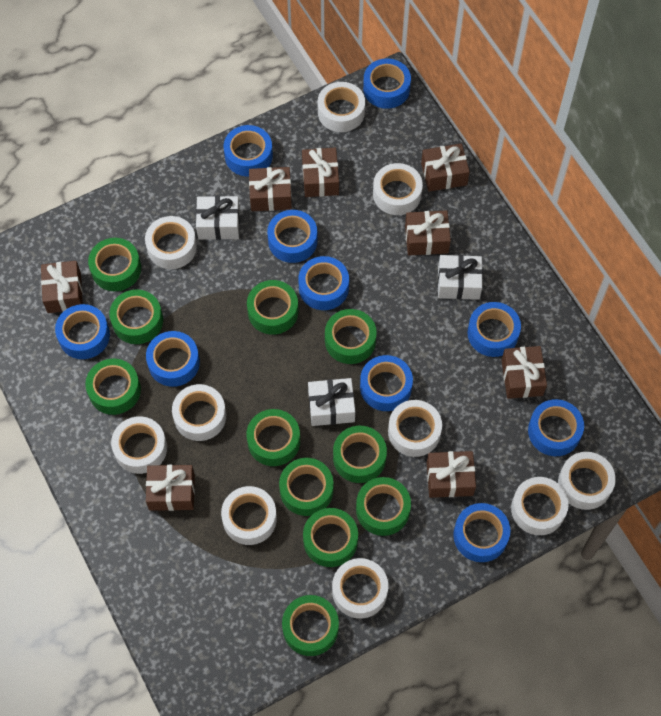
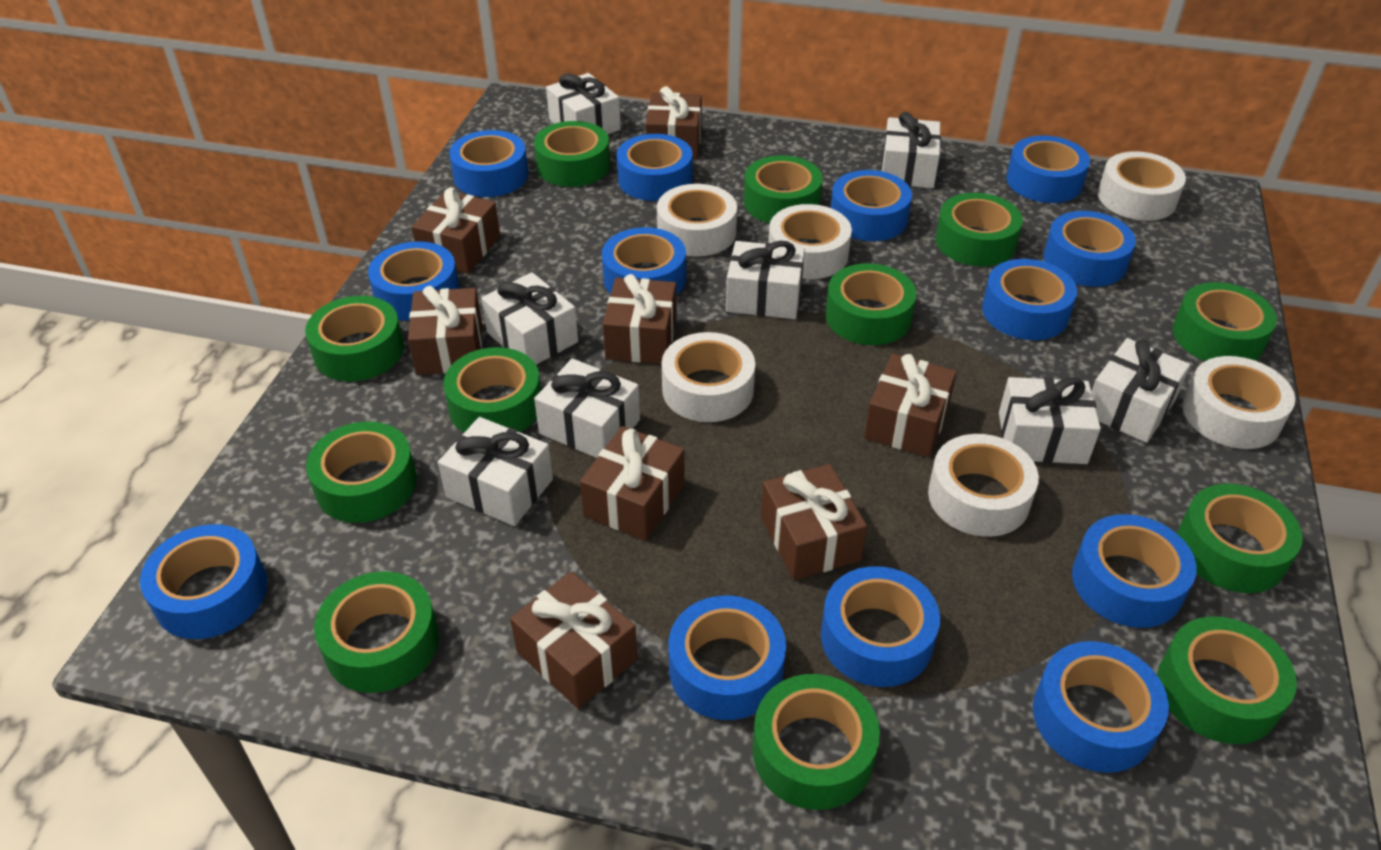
blue tape: [55,304,110,359] [146,331,200,387] [224,125,273,176] [267,210,318,263] [298,256,349,310] [360,355,413,411] [363,58,411,109] [453,503,510,562] [467,302,521,357] [528,399,584,456] = 10 -> [140,524,268,639] [368,241,460,321] [449,130,528,197] [602,227,686,295] [617,134,693,201] [669,595,786,720] [821,566,940,687] [831,170,912,241] [982,259,1077,340] [1006,136,1090,203] [1033,641,1169,773] [1043,211,1136,287] [1072,514,1197,628] = 13
green tape: [85,358,141,415] [88,238,141,291] [110,289,163,344] [246,409,300,466] [247,280,298,335] [279,458,334,516] [282,595,339,656] [303,508,358,567] [325,309,377,364] [333,426,387,483] [356,477,411,536] = 11 -> [305,296,404,381] [306,422,417,523] [314,571,439,693] [443,347,541,433] [534,121,610,187] [744,155,823,223] [753,674,880,810] [825,263,916,345] [936,193,1023,267] [1157,616,1297,744] [1173,282,1277,361] [1177,484,1303,593] = 12
white gift: [196,196,240,240] [308,378,355,426] [438,255,483,300] = 3 -> [438,417,553,526] [481,272,578,365] [534,359,640,458] [546,73,621,134] [726,240,805,319] [881,112,941,188] [999,377,1101,464] [1092,338,1190,443] = 8
white tape: [111,416,167,474] [145,216,197,269] [172,384,226,441] [221,486,277,545] [318,82,365,132] [332,558,388,619] [373,163,423,215] [388,400,442,457] [511,477,569,535] [558,452,616,510] = 10 -> [657,184,737,257] [662,332,755,422] [768,204,852,279] [928,434,1039,537] [1098,151,1186,221] [1182,356,1295,449] = 6

